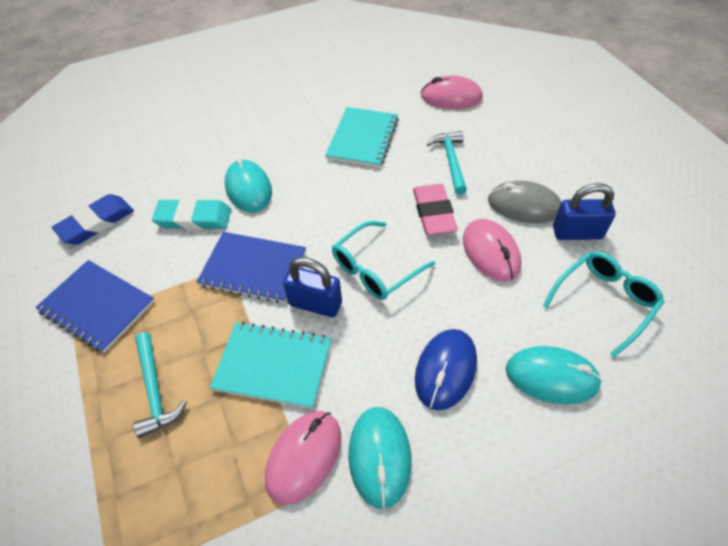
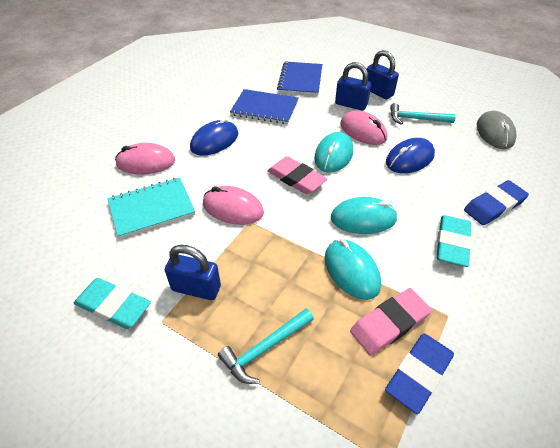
blue eraser: [52,194,134,245] = 1 -> [385,333,454,414] [464,180,529,225] = 2
blue mouse: [415,329,477,411] = 1 -> [190,118,238,156] [386,138,435,173] = 2
blue padlock: [283,257,342,317] [553,183,615,240] = 2 -> [165,245,221,300] [335,62,371,111] [367,50,399,99] = 3
pink eraser: [413,184,458,235] = 1 -> [267,156,327,194] [350,288,432,356] = 2
turquoise eraser: [152,198,231,230] = 1 -> [74,278,151,329] [436,215,472,267] = 2
turquoise glasses: [332,221,435,300] [543,251,664,357] = 2 -> none = 0
turquoise notebook: [210,322,331,409] [325,107,399,168] = 2 -> [107,177,195,239] = 1

